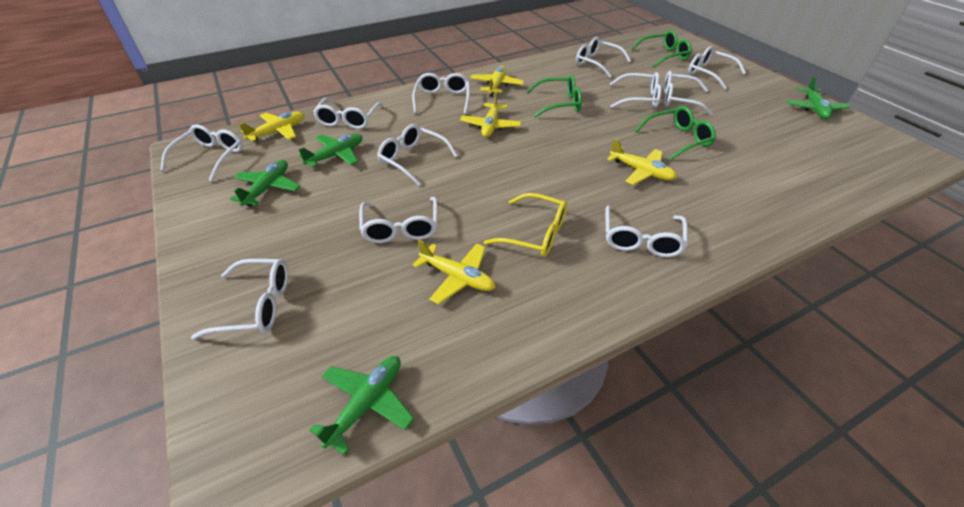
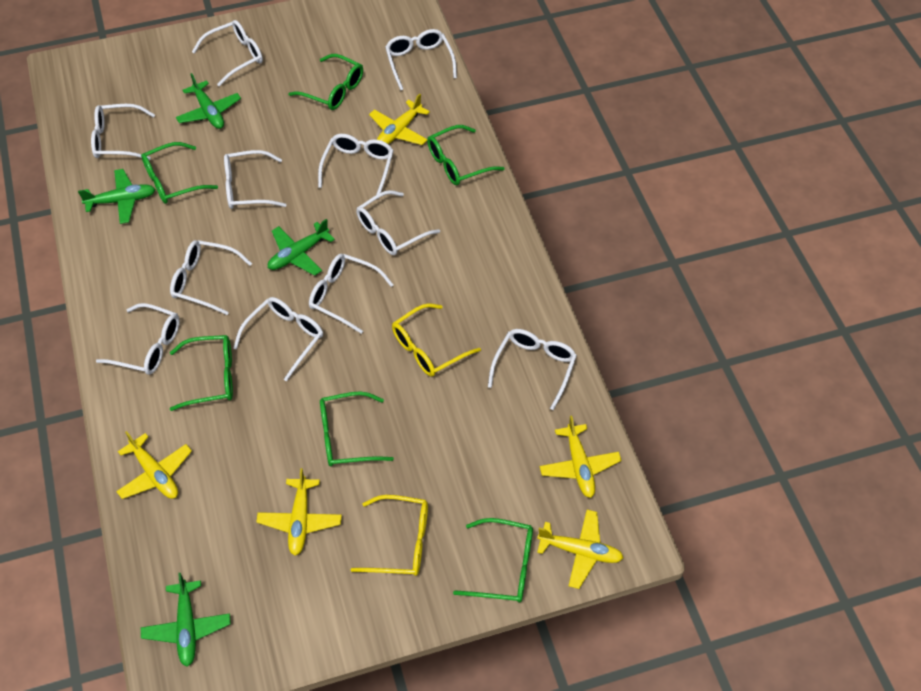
green glasses: [527,75,582,117] [631,30,691,67] [635,106,716,161] = 3 -> [141,142,218,204] [170,335,233,411] [288,54,363,110] [320,391,394,466] [427,125,505,185] [453,518,533,602] = 6
yellow glasses: [484,193,567,257] = 1 -> [351,495,428,576] [392,303,481,377] = 2

